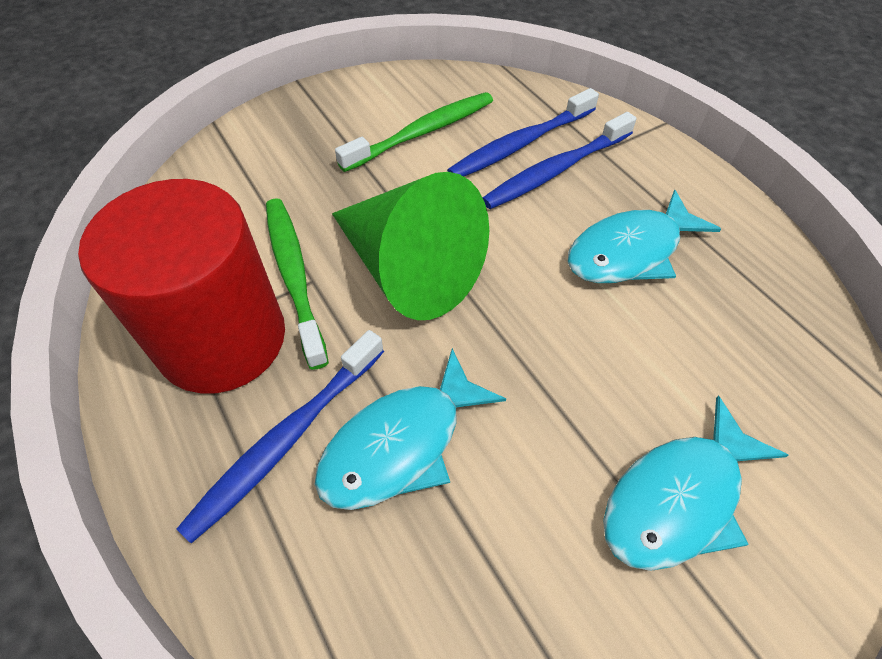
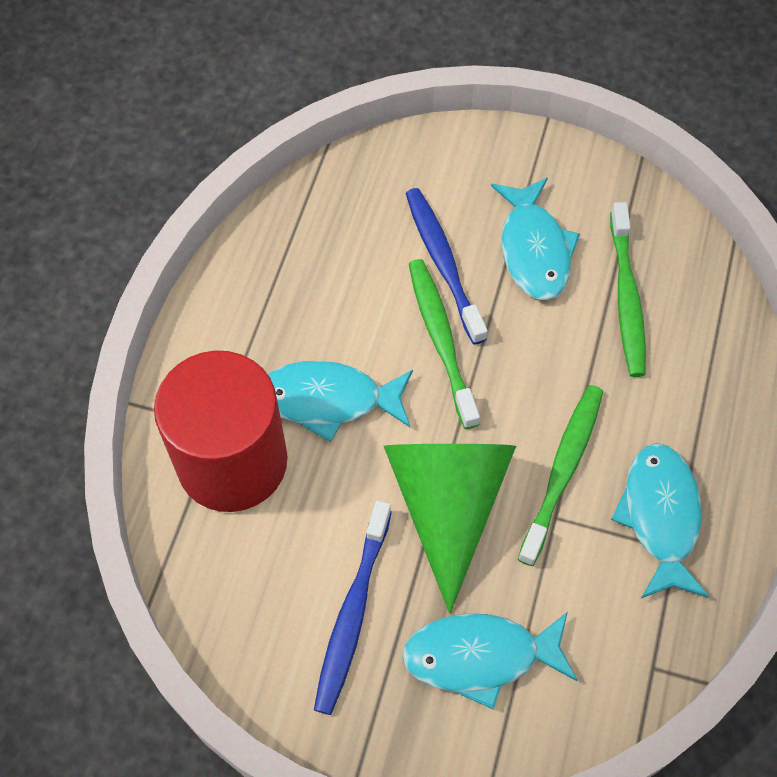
blue toothbrush: [177,330,384,543] [447,88,599,177] [482,112,637,209] = 3 -> [314,501,392,715] [406,188,488,345] = 2
green toothbrush: [266,198,329,370] [335,92,493,172] = 2 -> [409,259,480,429] [518,385,603,566] [610,202,646,377] = 3
turquoise fish: [315,348,506,510] [567,190,721,283] [603,396,788,571] = 3 -> [268,361,413,442] [402,612,577,710] [491,177,580,300] [611,443,709,598] = 4

